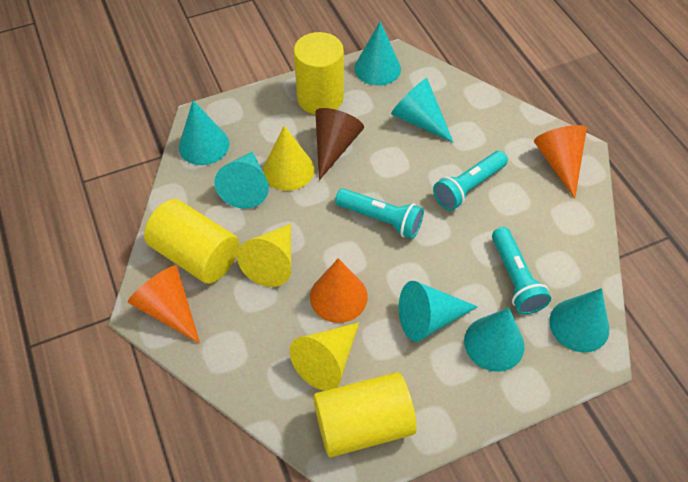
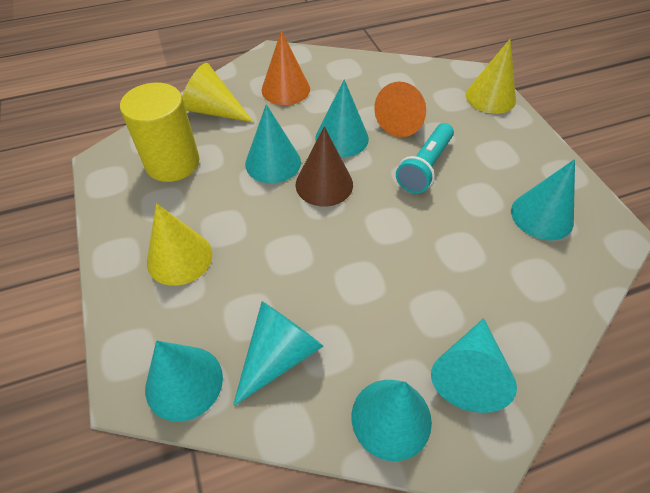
orange cone: [128,265,200,344] [310,258,368,323] [534,125,587,199] = 3 -> [261,30,310,105] [374,82,426,137] = 2
turquoise flashlight: [335,188,424,239] [433,151,508,211] [492,227,551,314] = 3 -> [396,123,454,193] = 1
yellow cylinder: [144,199,239,284] [294,32,344,114] [313,372,417,457] = 3 -> [120,83,199,182] = 1

